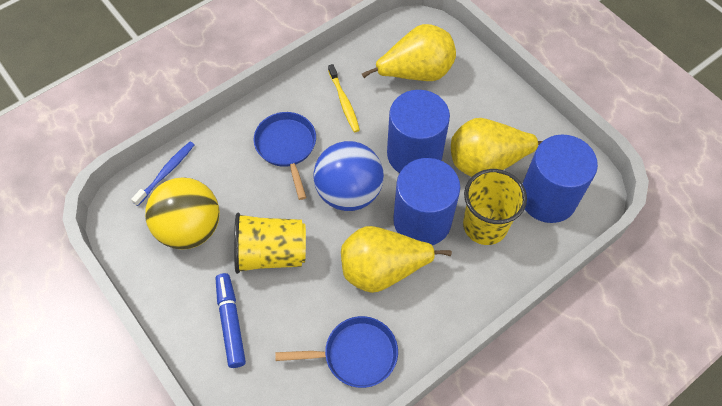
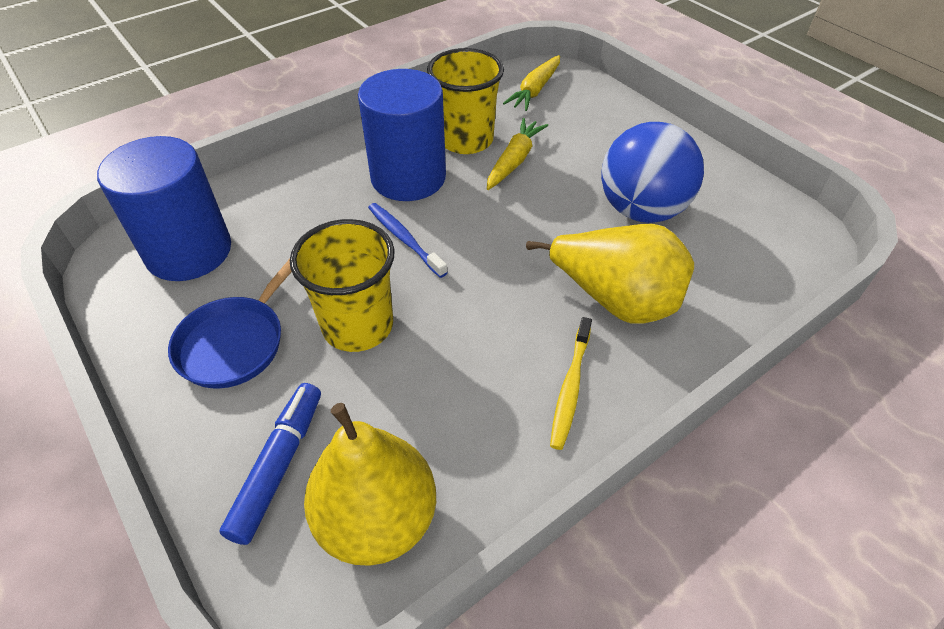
blue cylinder: [387,90,450,173] [393,158,460,245] [522,134,598,223] = 3 -> [97,136,231,281] [358,69,446,201] = 2
blue pan: [254,112,316,200] [275,316,398,388] = 2 -> [168,259,292,389] = 1
yellow ball: [145,177,220,250] = 1 -> none = 0
yellow carrot: none = 0 -> [487,118,548,190] [503,55,560,111] = 2
yellow pear: [341,226,452,293] [362,24,456,81] [451,118,542,177] = 3 -> [304,403,436,566] [526,224,694,324] = 2

